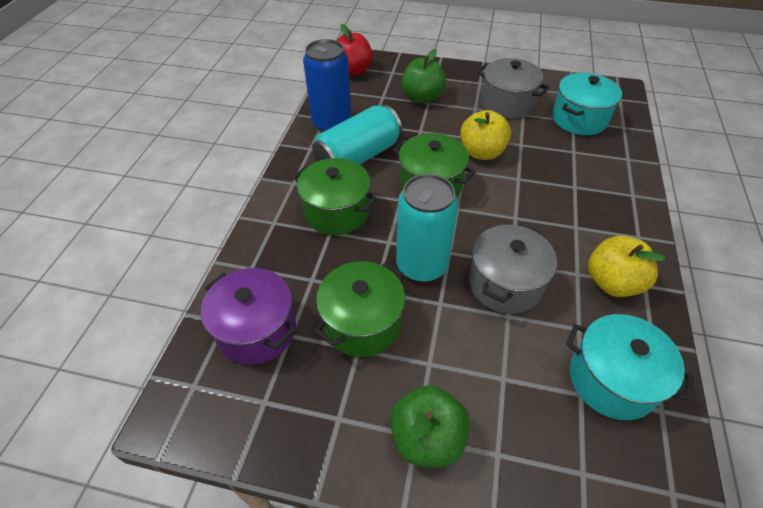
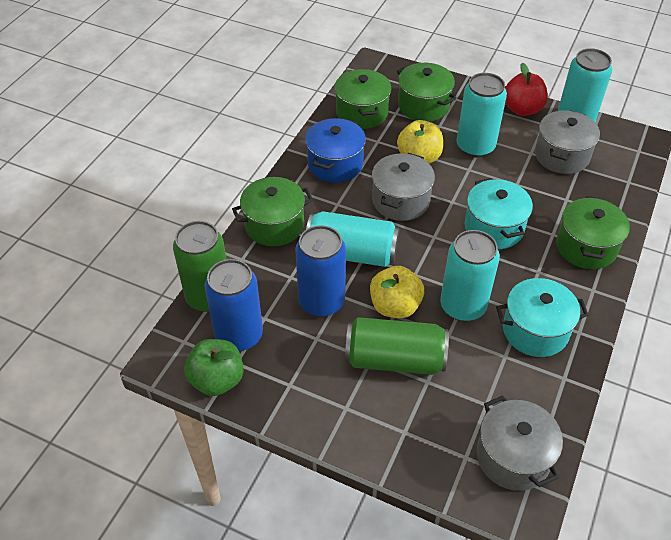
blue can: [303,39,352,132] = 1 -> [204,259,263,351] [295,225,346,317] = 2
blue pot: none = 0 -> [305,118,366,183] = 1
green apple: [390,385,470,468] [401,49,446,103] = 2 -> [184,339,244,396] = 1
green can: none = 0 -> [173,221,227,312] [345,317,449,375] = 2
green pot: [293,158,377,235] [314,261,405,357] [393,133,475,197] = 3 -> [232,177,313,246] [334,69,391,129] [397,63,456,122] [556,196,630,269] = 4
grey pot: [469,224,557,314] [477,58,549,118] = 2 -> [372,153,435,221] [477,395,563,491] [535,110,600,174] = 3
purple pot: [201,268,296,365] = 1 -> none = 0
turquoise can: [312,105,402,164] [396,174,458,282] = 2 -> [306,211,400,267] [440,230,500,321] [456,73,507,157] [558,48,612,122] = 4

